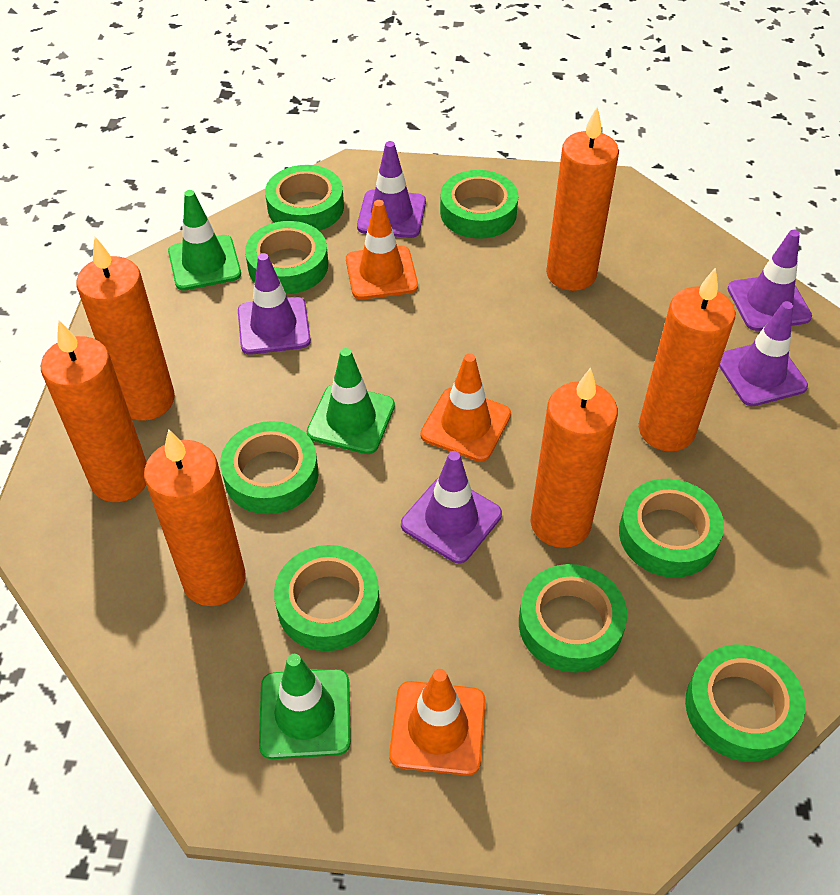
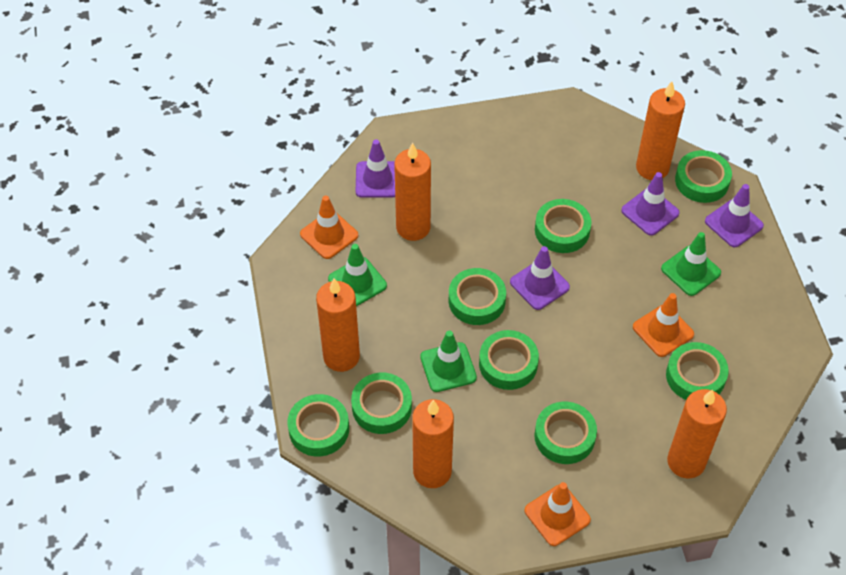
orange candle: [41,320,147,502] [76,237,175,421] [144,429,246,606] [530,367,618,548] [546,107,619,291] [639,268,735,452] = 6 -> [316,279,360,372] [394,143,431,241] [412,399,454,488] [636,81,685,180] [667,389,727,478] = 5
purple traffic cone: [238,253,311,355] [357,141,426,238] [401,451,502,563] [719,301,808,406] [728,230,812,331] = 5 -> [356,139,395,198] [510,246,570,310] [621,172,680,236] [705,184,764,247] = 4

